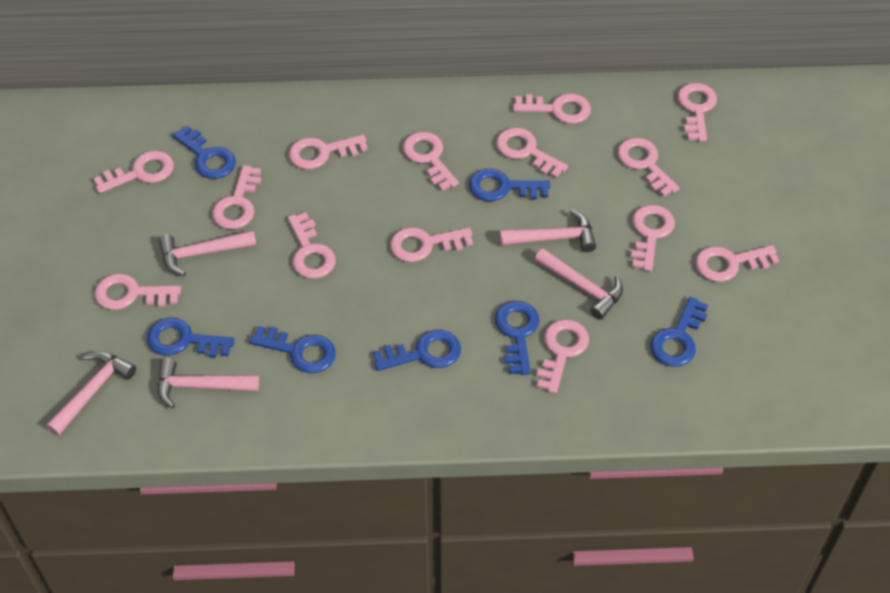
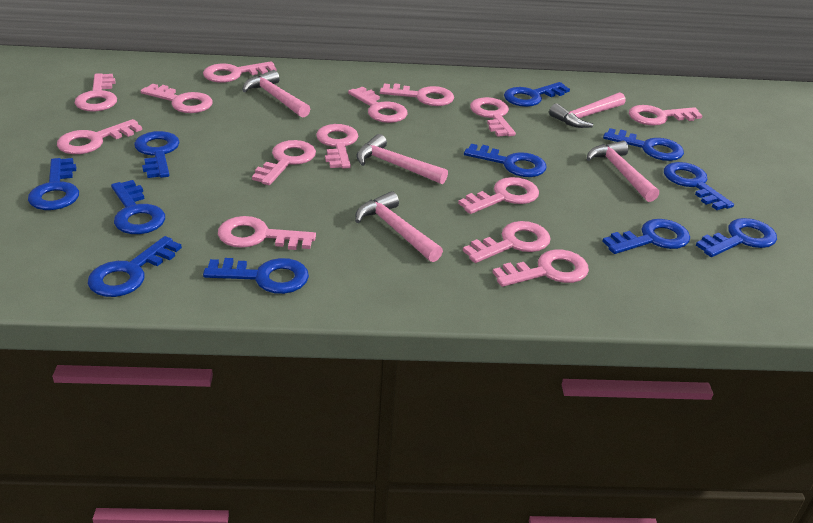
blue key: [147,318,235,358] [172,126,236,179] [249,326,336,373] [373,330,461,371] [469,169,550,201] [495,301,540,375] [650,297,708,367] = 7 -> [28,158,79,210] [88,236,182,297] [111,180,165,234] [134,131,180,178] [203,258,309,294] [464,144,546,177] [504,82,570,107] [602,219,690,254] [603,128,684,161] [664,162,734,210] [696,218,777,257] = 11

